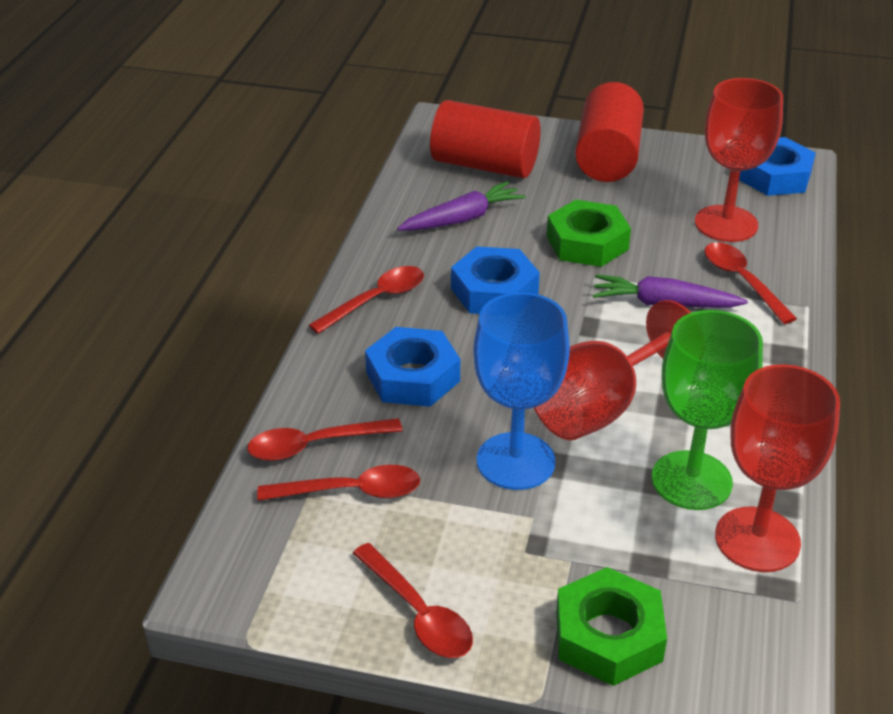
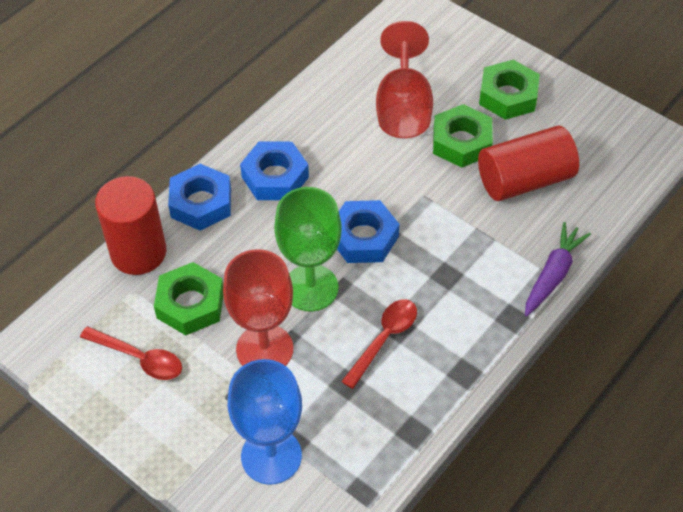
green nut: [547,200,631,267] [556,567,667,686] = 2 -> [154,262,223,335] [433,104,493,168] [479,60,540,120] = 3
purple carrot: [397,181,526,231] [593,274,748,308] = 2 -> [525,222,591,316] = 1
red goblet: [534,300,691,440] [695,78,783,242] [715,364,840,572] = 3 -> [223,249,293,366] [376,21,433,138] = 2
red spoon: [247,418,403,461] [257,465,420,501] [309,266,424,334] [353,543,473,658] [705,242,797,324] = 5 -> [80,326,182,380] [341,299,417,389] = 2

